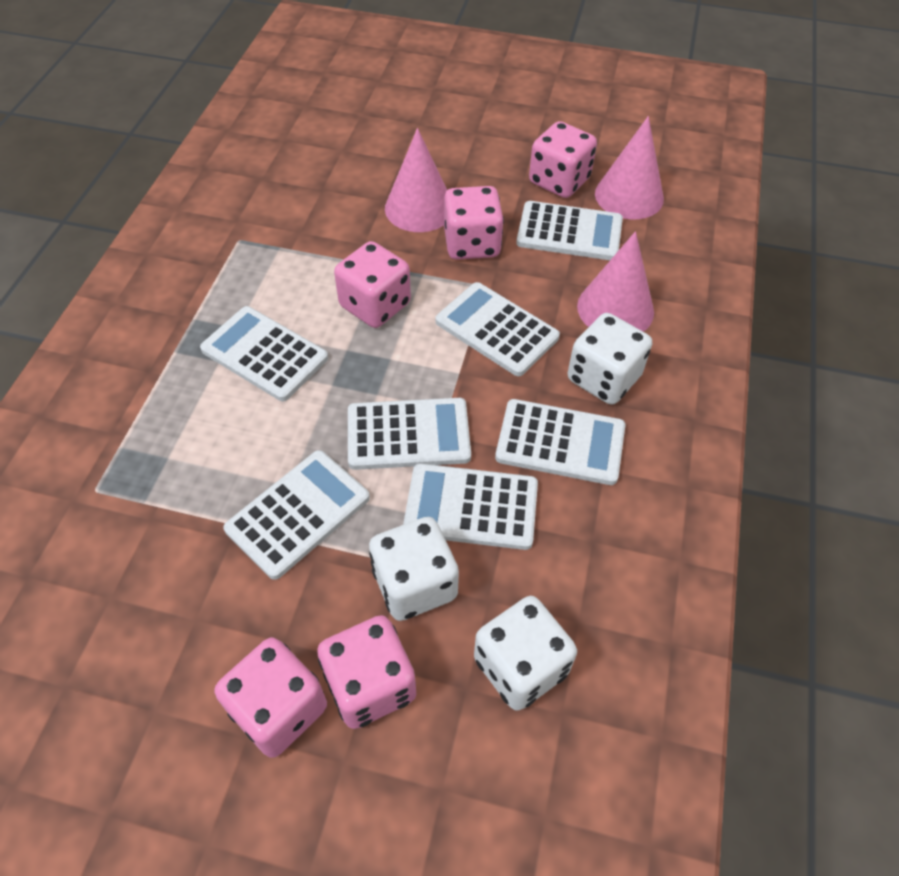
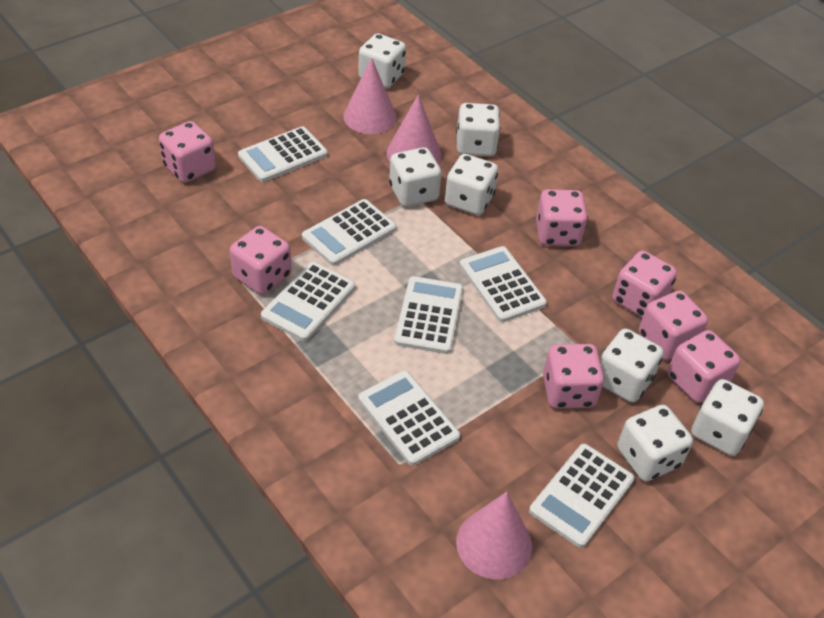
pink dice: [215,637,327,758] [317,615,416,729] [334,241,411,328] [444,186,504,260] [529,121,597,198] = 5 -> [159,121,216,183] [230,226,292,295] [536,189,588,246] [543,344,604,409] [612,251,677,318] [639,290,708,360] [667,330,740,403] = 7
white dice: [369,517,459,621] [474,596,577,711] [568,313,652,405] = 3 -> [358,33,406,88] [389,147,442,207] [445,154,498,215] [456,103,500,156] [600,329,664,403] [617,405,693,481] [691,379,764,456] = 7

